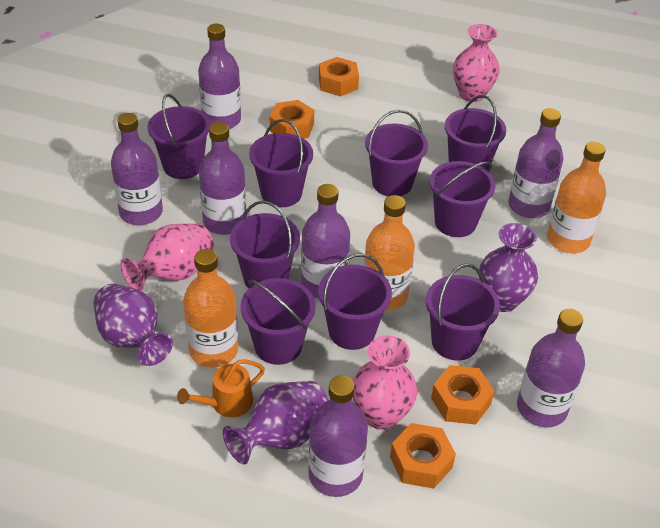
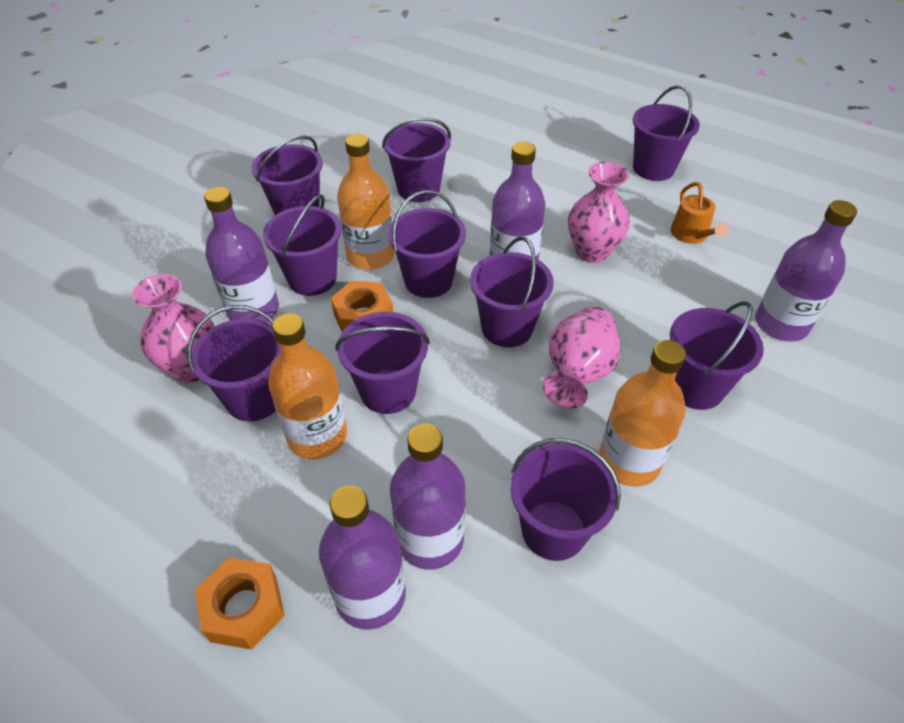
orange nut: [270,100,314,139] [319,57,359,97] [390,423,456,489] [431,365,495,425] = 4 -> [195,557,285,650] [331,281,393,332] = 2
purple bottle: [111,113,163,225] [198,24,241,129] [199,122,247,235] [301,184,350,298] [308,376,368,497] [508,108,563,218] [517,309,585,427] = 7 -> [204,187,279,322] [319,485,406,630] [390,424,466,570] [490,142,545,260] [755,200,857,341] = 5
purple bucket: [148,94,210,179] [230,200,300,289] [240,278,316,365] [249,119,313,207] [318,253,392,350] [365,110,428,196] [426,263,500,360] [430,161,495,237] [445,95,506,170] = 9 -> [188,305,281,422] [251,135,323,215] [263,194,342,296] [336,312,430,414] [382,117,451,202] [388,190,466,298] [470,237,554,347] [510,438,621,561] [633,85,700,181] [670,301,764,410] = 10
purple vase: [93,284,173,366] [223,381,329,465] [479,223,538,312] = 3 -> none = 0

